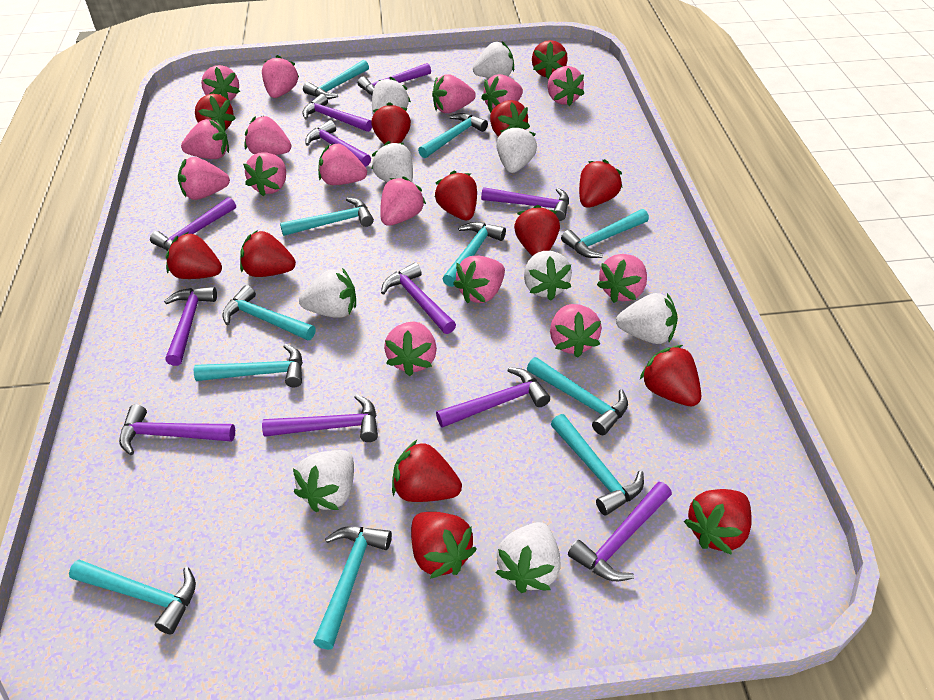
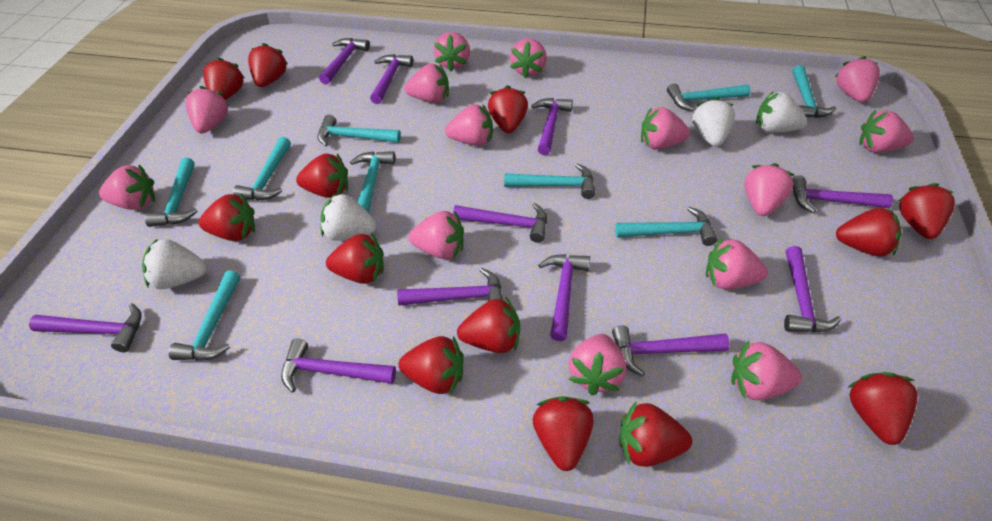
pink strawberry: [178,157,230,200] [181,119,229,159] [201,65,240,101] [243,152,286,197] [245,116,291,155] [262,55,299,98] [318,143,367,185] [380,176,426,226] [384,322,437,376] [432,74,476,113] [453,256,505,304] [481,74,523,113] [548,66,584,106] [550,304,602,358] [597,254,647,303] = 15 -> [99,164,155,210] [185,86,229,133] [404,63,449,103] [408,211,464,259] [434,32,470,71] [445,104,493,146] [510,38,547,78] [569,334,626,395] [641,107,690,149] [706,238,768,289] [731,340,802,400] [745,163,794,216] [835,56,880,102] [859,110,914,153] = 14
turquoise hammer: [69,560,196,635] [194,344,303,387] [222,285,316,340] [280,197,374,236] [303,60,369,99] [313,526,392,650] [418,113,488,158] [443,222,506,287] [527,357,628,435] [551,414,644,516] [561,209,649,258] = 11 -> [145,158,198,227] [169,270,240,361] [233,137,291,201] [317,115,401,146] [350,151,395,213] [504,163,595,199] [615,207,718,246] [667,83,750,111] [793,65,836,118] = 9
white strawberry: [293,450,354,512] [299,268,356,318] [371,141,413,182] [372,77,411,115] [473,41,514,78] [496,125,537,173] [496,522,560,593] [524,251,572,301] [616,293,678,344] = 9 -> [142,238,207,289] [320,192,377,241] [692,97,735,147] [756,91,807,133] = 4

